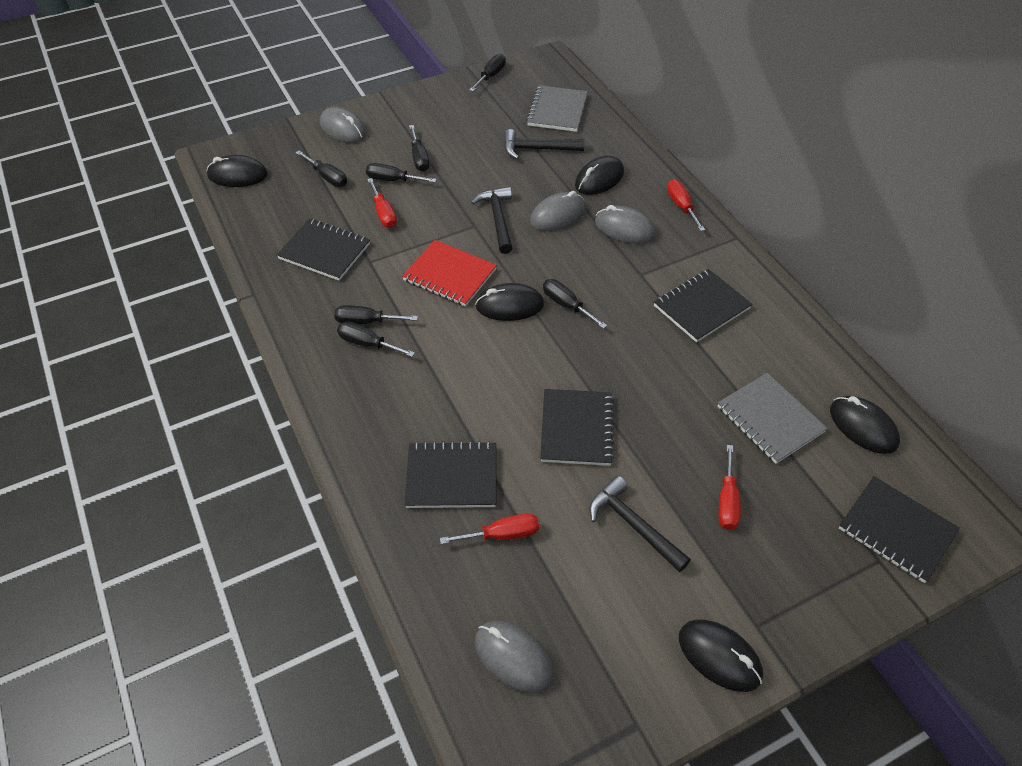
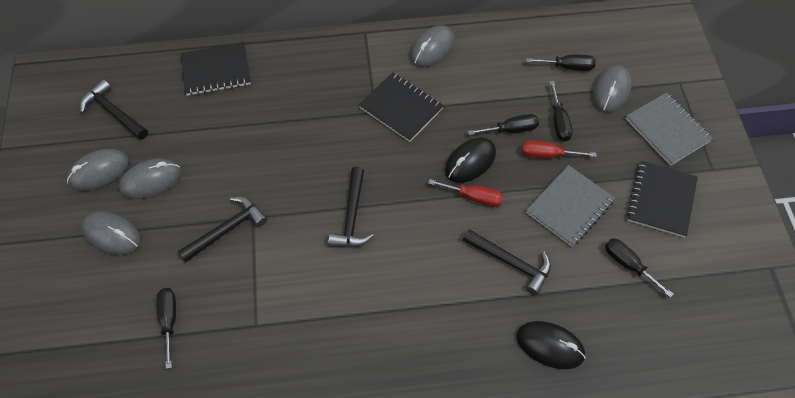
black hammer: [471,187,513,254] [504,129,584,159] [589,476,691,572] = 3 -> [80,80,148,140] [178,197,268,263] [328,167,374,247] [463,229,551,295] = 4
black mouse: [206,155,268,187] [475,283,544,321] [575,156,624,195] [679,619,763,692] [830,396,900,454] = 5 -> [445,137,496,183] [516,321,586,369] = 2
black notebook: [277,219,370,281] [405,441,496,508] [540,389,614,466] [654,269,753,342] [839,476,960,583] = 5 -> [181,42,251,96] [359,72,444,142] [627,161,698,238] = 3
black screwdriver: [296,151,347,187] [334,305,418,324] [337,321,415,357] [366,163,437,182] [409,125,430,172] [470,54,506,91] [543,279,607,329] = 7 -> [157,288,176,369] [468,114,539,135] [526,55,596,71] [549,81,573,141] [605,238,673,297] = 5
grey mouse: [320,107,366,143] [475,621,554,694] [530,191,586,231] [595,205,656,244] = 4 -> [67,149,129,191] [81,212,141,255] [119,159,181,199] [410,25,454,67] [592,65,632,112] = 5
red notebook: [402,240,497,307] = 1 -> none = 0
red screwdriver: [367,178,397,228] [440,513,539,544] [667,179,705,231] [719,445,741,530] = 4 -> [428,179,503,207] [522,140,596,158] = 2

